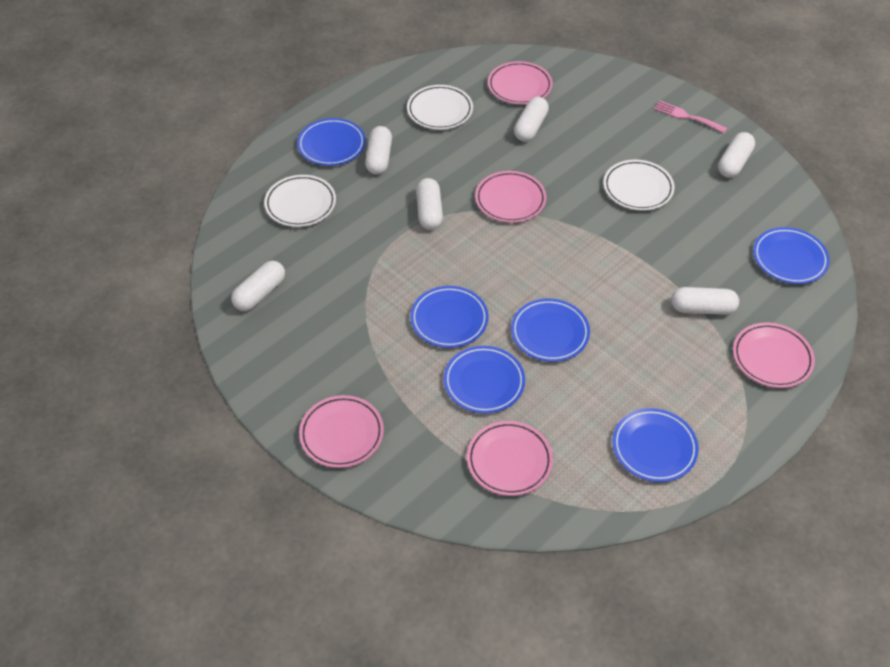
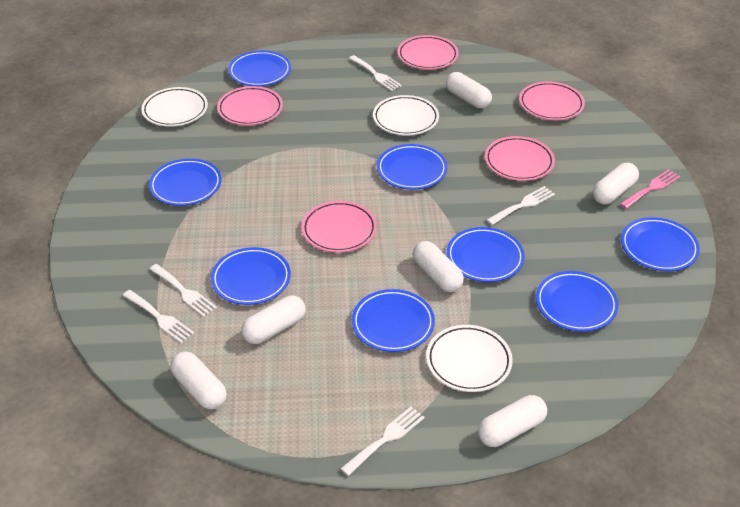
blue plate: [297,118,366,166] [410,286,488,348] [444,346,525,413] [511,299,590,362] [613,408,699,482] [753,227,830,284] = 6 -> [149,159,222,206] [211,247,291,305] [228,51,291,86] [352,289,435,352] [377,144,447,190] [447,227,525,282] [536,271,618,332] [621,217,700,271] = 8
white fork: none = 0 -> [123,290,194,343] [150,264,217,317] [340,407,425,476] [349,55,402,91] [487,186,555,225] = 5

